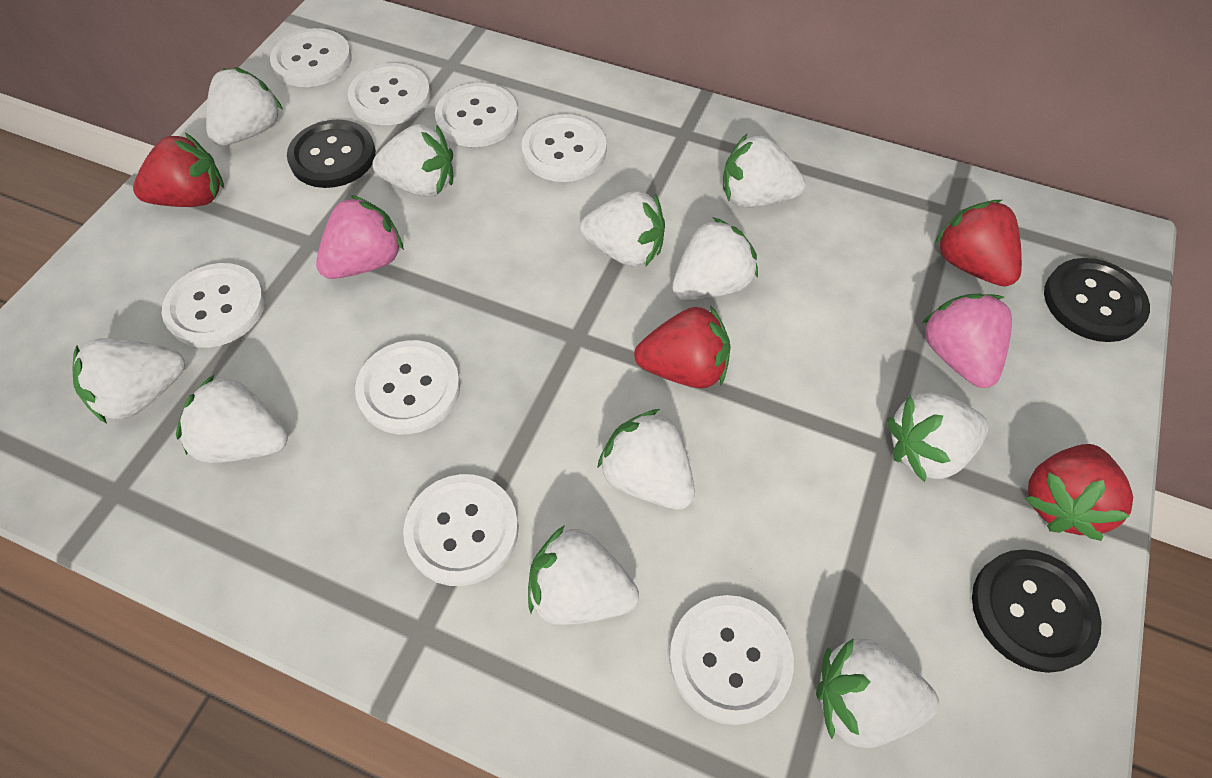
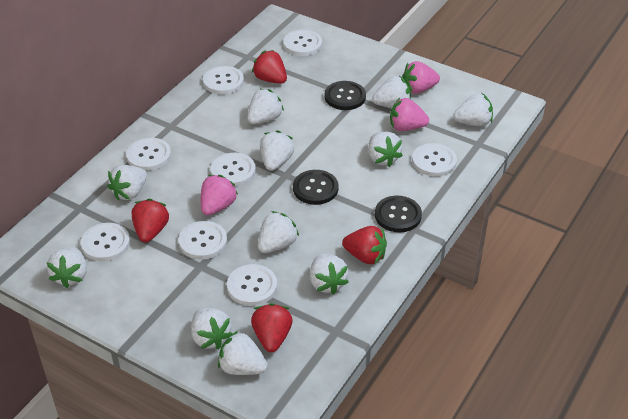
pink strawberry: [316,195,404,279] [921,293,1012,388] = 2 -> [201,175,238,215] [390,98,429,131] [402,61,440,94] = 3

